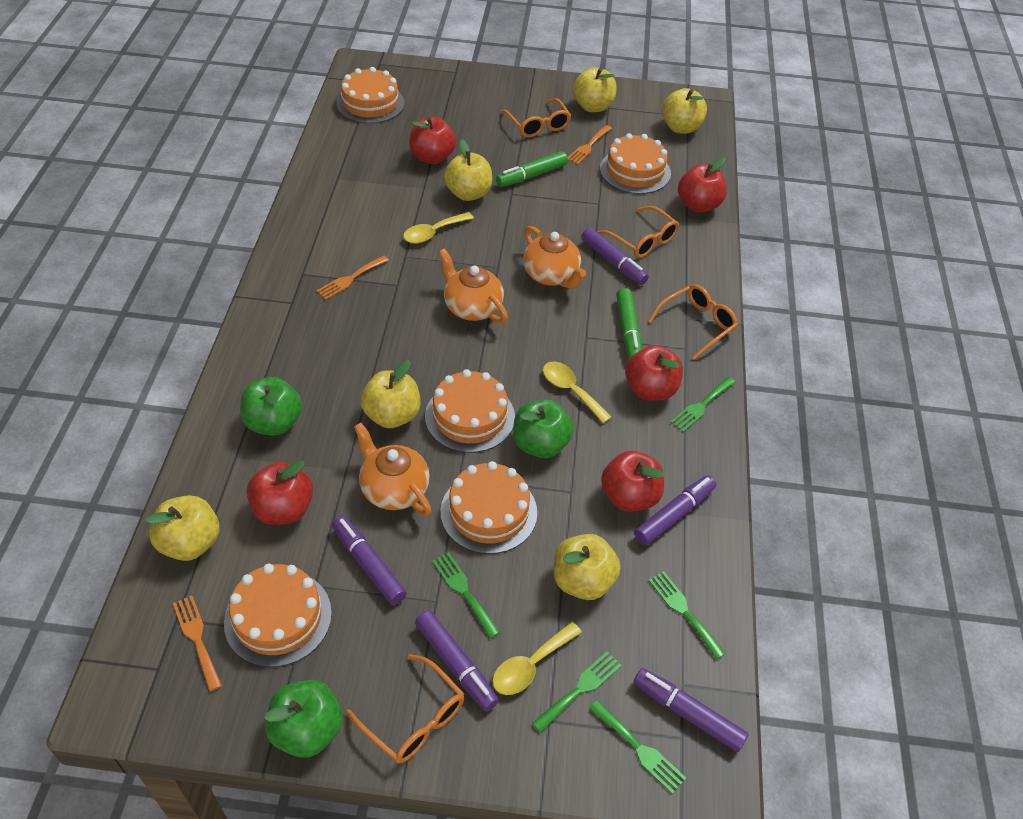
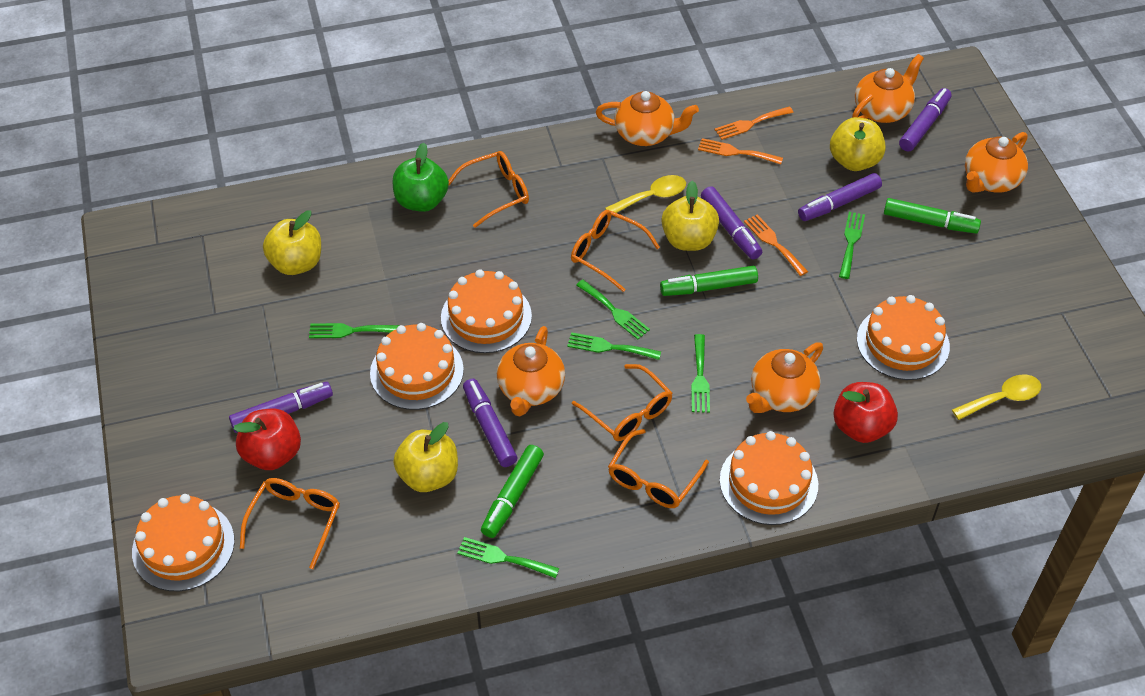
green apple: [240,377,302,436] [264,680,343,758] [513,399,574,458] = 3 -> [393,143,449,212] = 1
green fork: [432,552,500,638] [532,651,622,733] [589,700,686,794] [648,571,726,660] [670,377,736,432] = 5 -> [309,323,400,338] [457,537,559,578] [567,332,661,360] [576,280,650,339] [691,334,710,413] [839,212,865,279] = 6
green marker: [496,151,568,187] [616,288,642,359] = 2 -> [481,445,544,538] [660,266,758,296] [884,198,981,233] = 3
orange glasses: [346,654,464,764] [501,98,572,138] [598,206,679,258] [648,284,738,360] = 4 -> [240,478,340,569] [448,151,529,228] [571,210,660,292] [572,364,672,441] [608,429,709,508] = 5
orange teapot: [354,423,432,516] [438,248,508,324] [523,226,586,289] = 3 -> [497,326,565,416] [596,91,699,146] [746,342,823,413] [852,54,924,123] [965,132,1028,193] = 5
red apple: [247,460,313,525] [409,117,456,164] [601,451,664,512] [625,345,683,401] [678,157,727,212] = 5 -> [233,409,301,470] [833,382,898,443] = 2
yellow apple: [145,495,220,561] [360,360,421,428] [444,139,492,201] [554,534,621,600] [573,67,617,112] [662,88,707,134] = 6 -> [263,210,321,275] [393,422,458,492] [661,181,719,251] [830,117,885,171] = 4
yellow spoon: [403,212,474,243] [492,622,582,695] [543,362,612,423] = 3 -> [605,175,686,216] [952,374,1041,420] = 2

